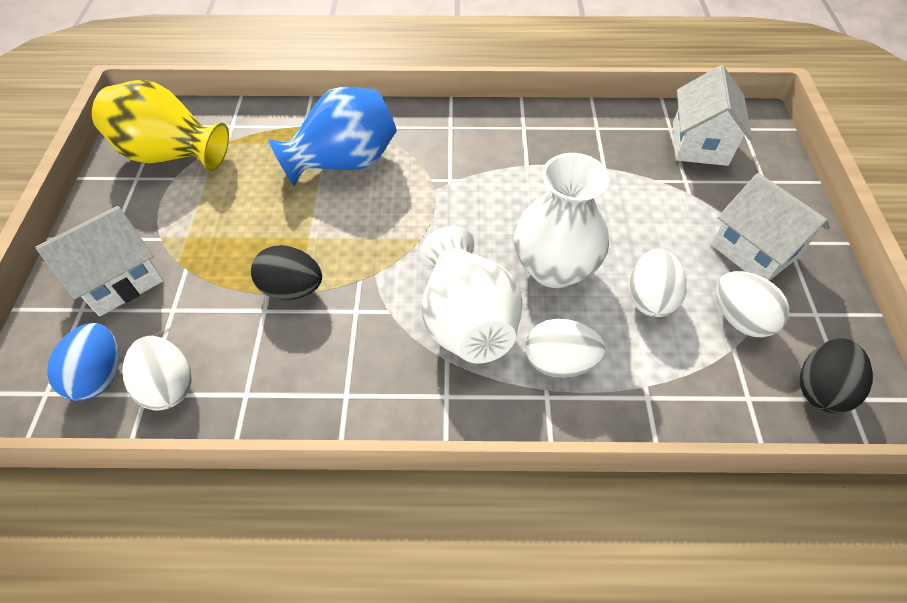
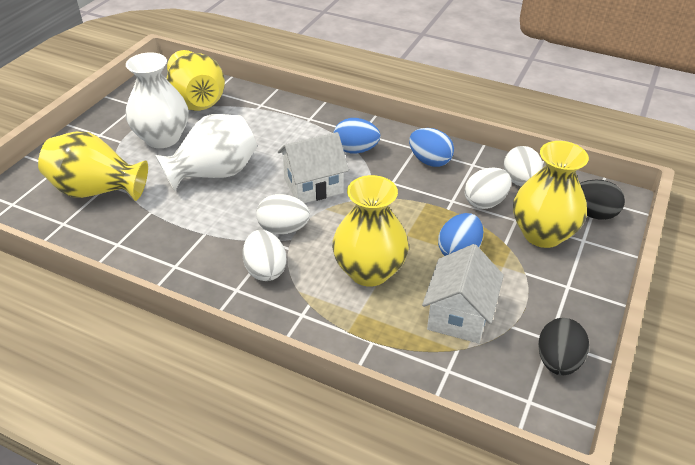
blue egg: [47,323,119,401] = 1 -> [333,118,380,154] [409,128,454,167] [438,213,483,256] = 3
blue vase: [268,87,397,187] = 1 -> none = 0
white house: [35,206,164,316] [673,65,752,166] [711,173,830,281] = 3 -> [278,132,349,203] [422,244,504,343] = 2
yellow vase: [92,80,229,172] = 1 -> [38,131,148,201] [167,50,225,111] [332,175,409,287] [513,141,589,248] = 4

